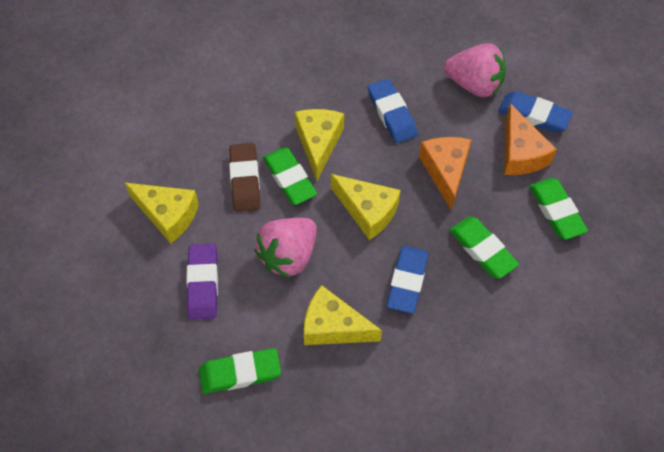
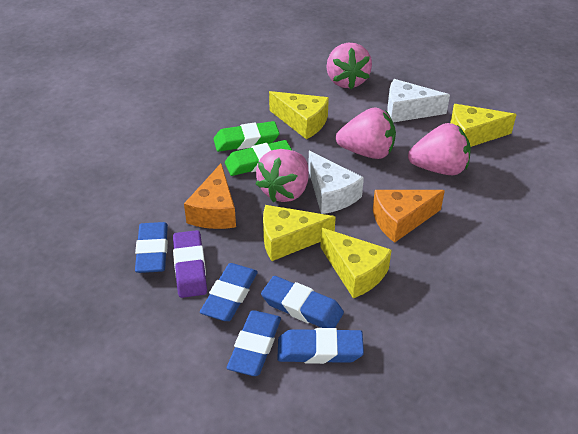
blue eraser: [368,78,418,143] [386,246,429,314] [498,91,573,132] = 3 -> [135,222,168,273] [200,263,258,321] [227,310,281,376] [261,276,344,328] [277,328,364,364] = 5
brown eraser: [229,143,260,212] = 1 -> none = 0
green eraser: [199,348,281,394] [263,147,317,205] [450,217,519,279] [529,178,588,240] = 4 -> [214,121,280,152] [225,140,292,176] = 2
pink strawberry: [255,218,317,278] [444,43,506,97] = 2 -> [256,149,308,202] [326,43,372,89] [336,107,396,159] [408,123,471,175] = 4
white cheese: none = 0 -> [308,151,364,214] [387,79,450,122] = 2

